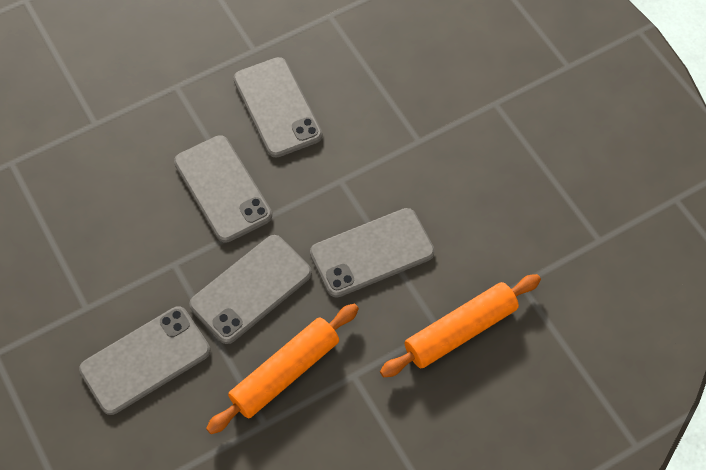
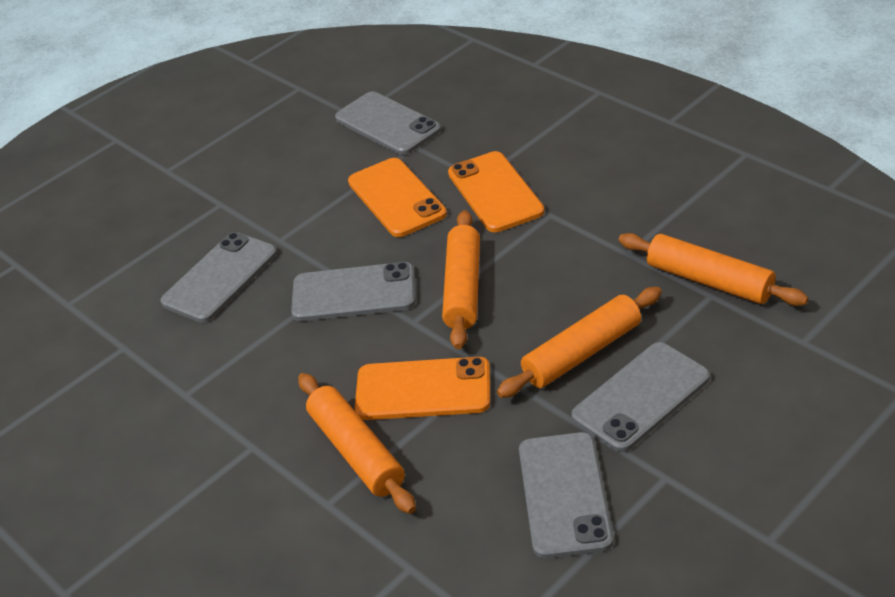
orange phone: none = 0 -> [348,158,447,237] [355,357,490,420] [448,151,545,232] = 3
orange rolling pin: [206,304,359,434] [380,274,541,377] = 2 -> [298,373,416,514] [442,210,480,349] [497,287,662,398] [619,233,808,306] = 4

